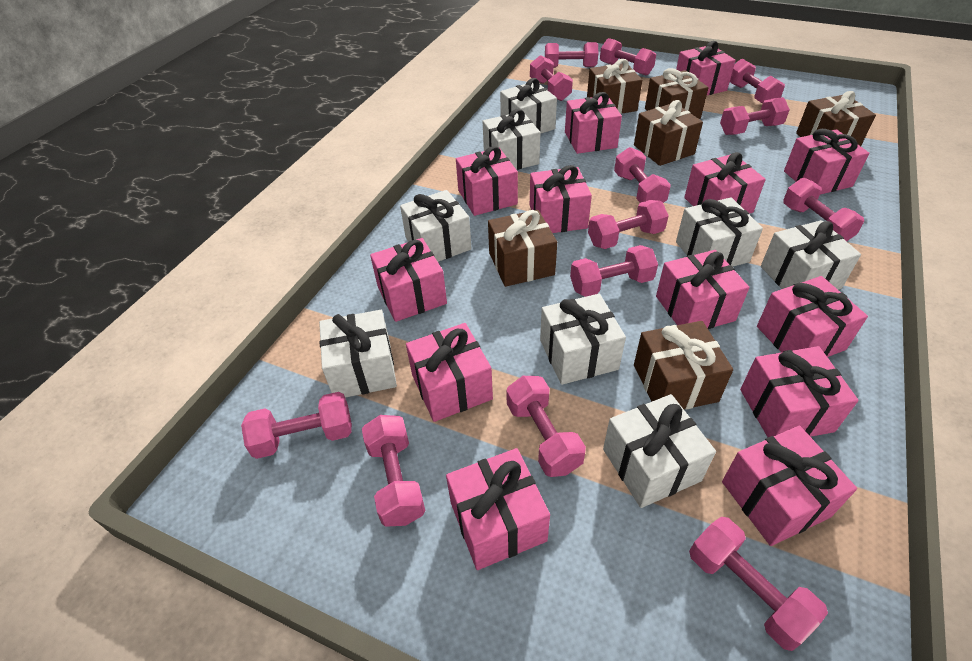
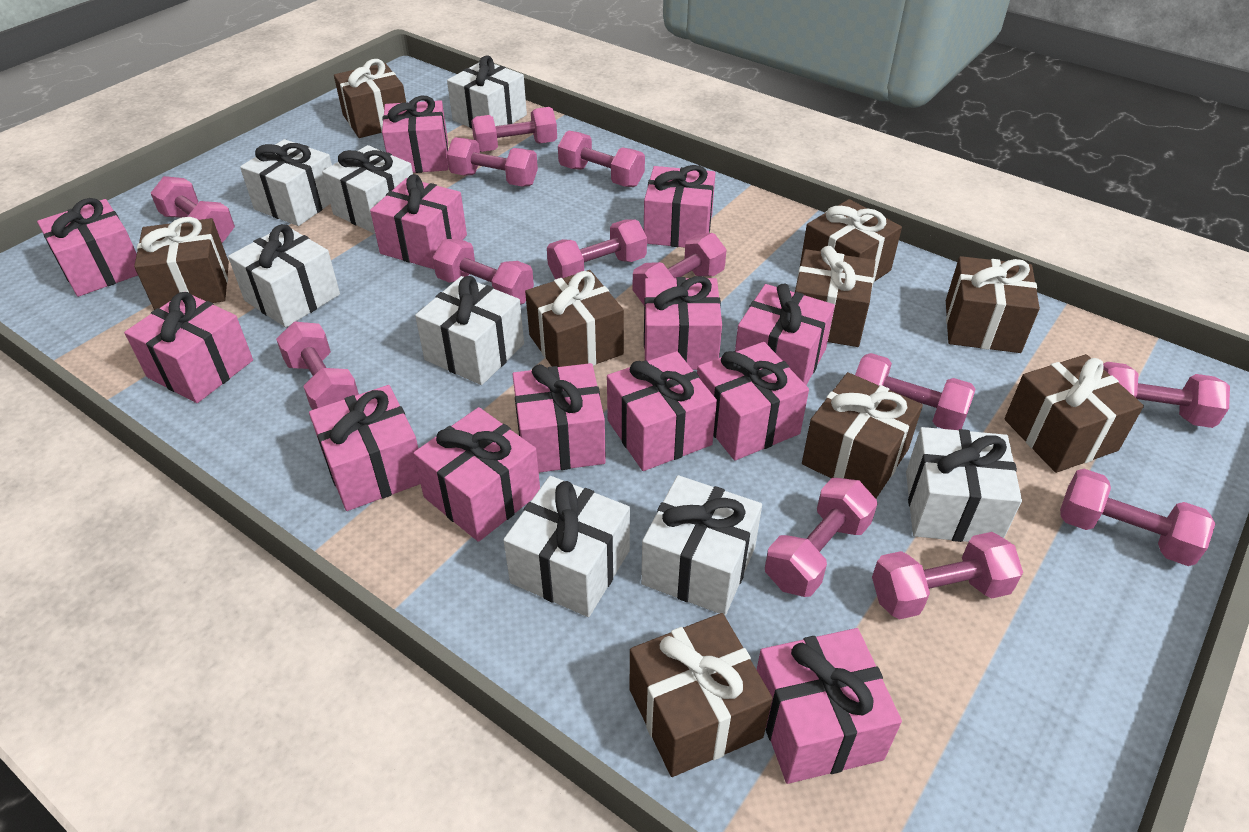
brown gift: [488,210,557,287] [587,59,642,114] [634,100,703,166] [634,321,733,410] [645,68,709,119] [796,91,876,146] = 6 -> [134,217,229,310] [334,59,406,138] [525,270,624,367] [630,613,773,777] [795,246,875,347] [800,199,902,283] [802,372,923,498] [946,256,1040,353] [1004,354,1144,473] = 9

